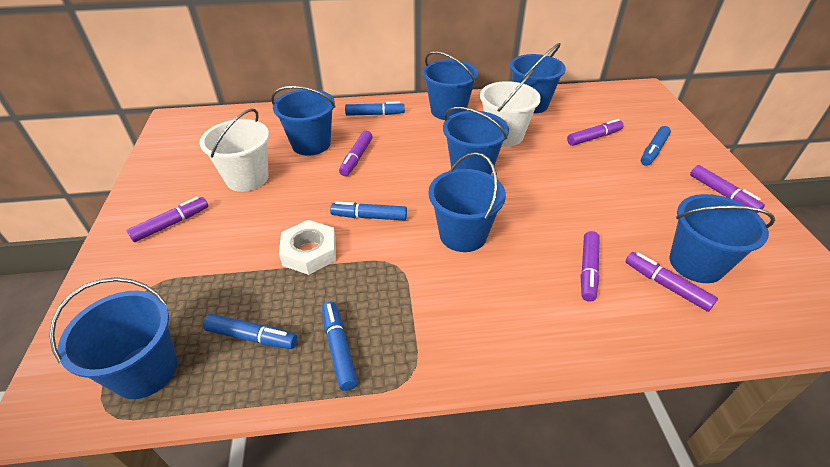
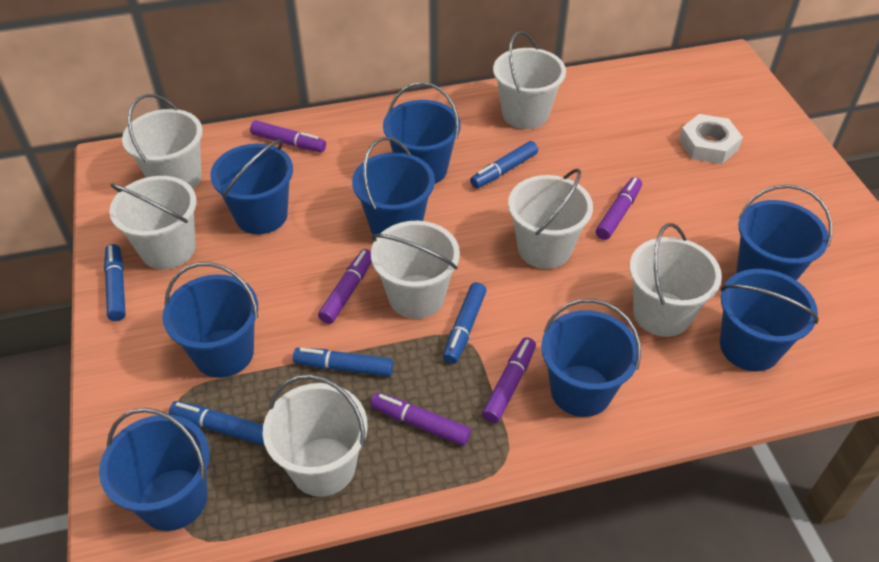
blue bucket: [49,277,178,399] [271,86,336,156] [422,51,478,120] [428,152,506,252] [443,107,509,175] [510,43,566,114] [669,194,775,283] = 7 -> [99,408,209,531] [163,262,258,378] [210,140,293,234] [352,137,435,235] [383,82,461,184] [541,299,641,417] [720,269,819,371] [737,185,832,280] = 8
purple marker: [127,197,208,242] [339,131,373,176] [567,119,624,146] [581,231,600,302] [626,252,718,312] [690,165,765,213] = 6 -> [250,120,326,152] [318,249,372,324] [371,393,471,446] [482,337,536,423] [596,177,642,240] = 5
white bucket: [199,108,269,192] [480,70,541,147] = 2 -> [109,176,196,270] [122,94,203,189] [263,375,368,497] [371,221,460,319] [493,31,566,129] [508,169,593,269] [629,223,722,337] = 7

